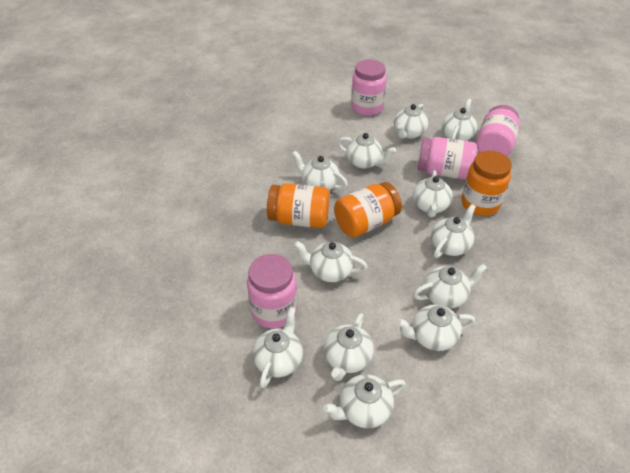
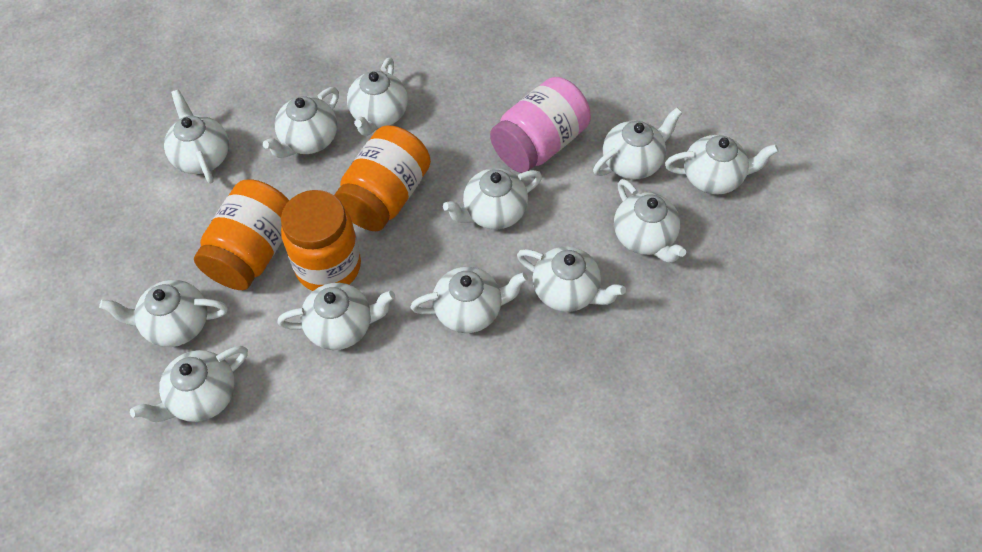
pink jar: [247,254,297,329] [351,59,387,116] [418,137,477,180] [476,105,519,156] = 4 -> [490,77,591,173] = 1

